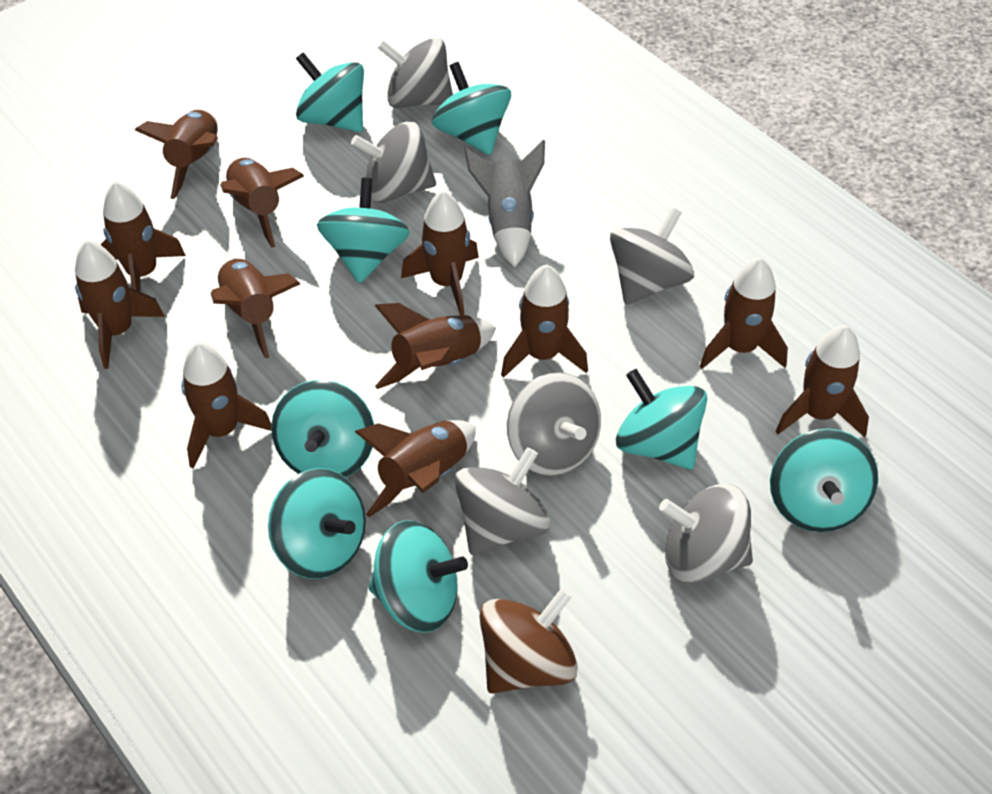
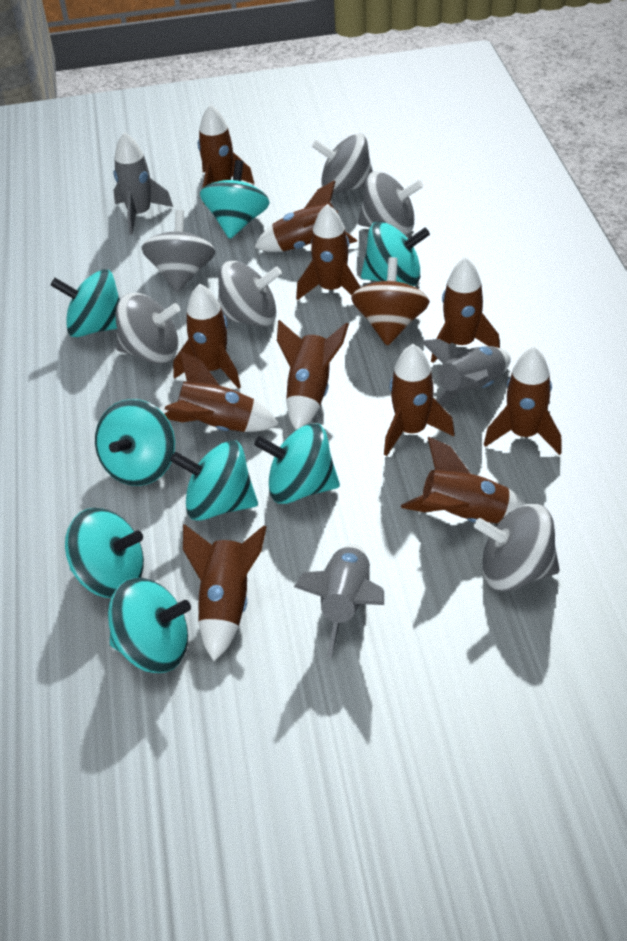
brown rocket: [75,240,165,369] [101,181,186,292] [135,110,218,199] [181,342,272,469] [211,258,300,358] [220,158,304,248] [354,420,476,517] [374,303,496,389] [401,191,479,315] [501,264,588,378] [700,257,788,369] [775,325,869,437] = 12 -> [164,351,279,432] [173,284,241,389] [183,524,266,661] [198,104,254,204] [254,180,357,252] [277,320,349,430] [296,204,360,300] [384,344,455,456] [401,437,527,523] [431,257,500,363] [484,347,562,455] = 11
grey rocket: [464,140,545,267] = 1 -> [113,132,173,235] [294,544,384,658] [422,339,511,407] = 3

